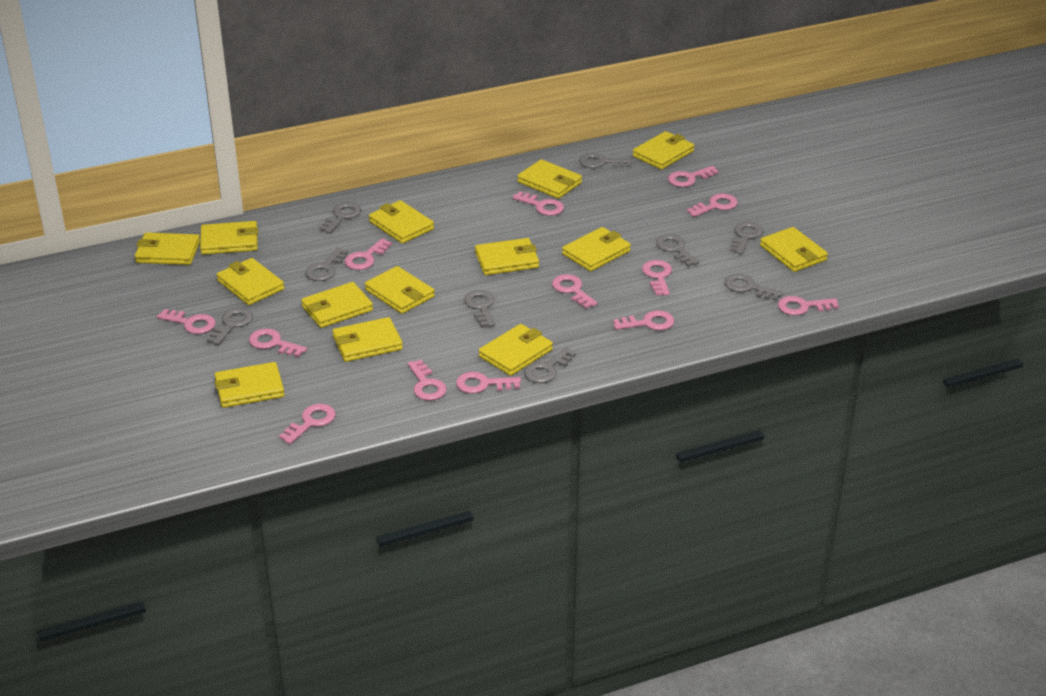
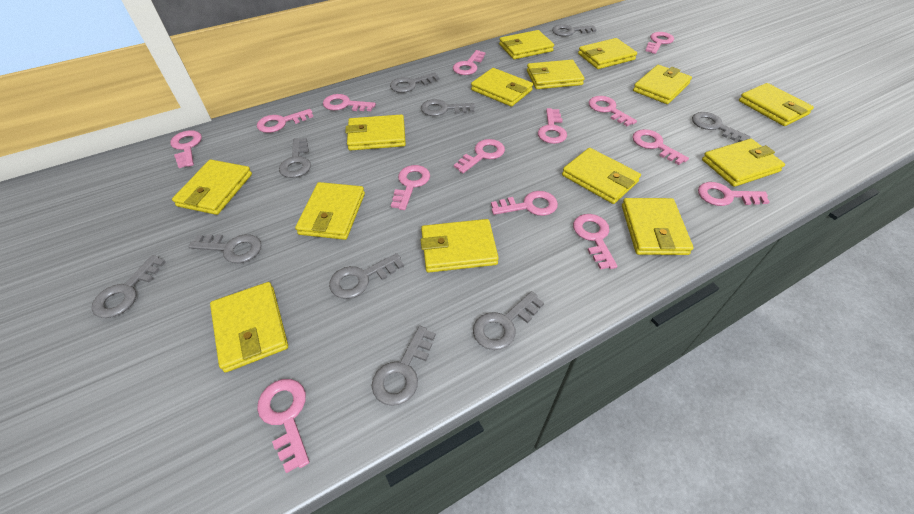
grey key: [207,308,253,345] [305,247,348,281] [320,202,361,233] [464,290,495,327] [524,347,576,383] [579,153,633,168] [656,234,699,267] [724,273,783,301] [730,222,763,254] = 9 -> [92,255,166,318] [188,234,261,263] [279,138,311,178] [329,253,404,299] [372,326,436,406] [390,72,439,93] [421,99,475,116] [473,291,544,350] [552,24,596,37] [692,112,751,142] = 10
pink key: [157,309,216,334] [249,329,307,357] [279,404,336,444] [345,238,392,270] [408,360,447,400] [456,372,521,394] [512,191,564,216] [552,274,598,308] [613,310,674,330] [642,260,672,296] [668,166,719,187] [687,193,738,217] [778,296,839,315] = 13 -> [170,130,202,168] [257,109,313,133] [257,379,310,473] [323,94,376,111] [391,165,430,210] [453,50,486,75] [454,139,505,173] [491,191,558,216] [538,108,567,144] [573,214,617,269] [588,96,637,126] [632,129,689,165] [645,32,674,54] [698,182,770,206] = 14

